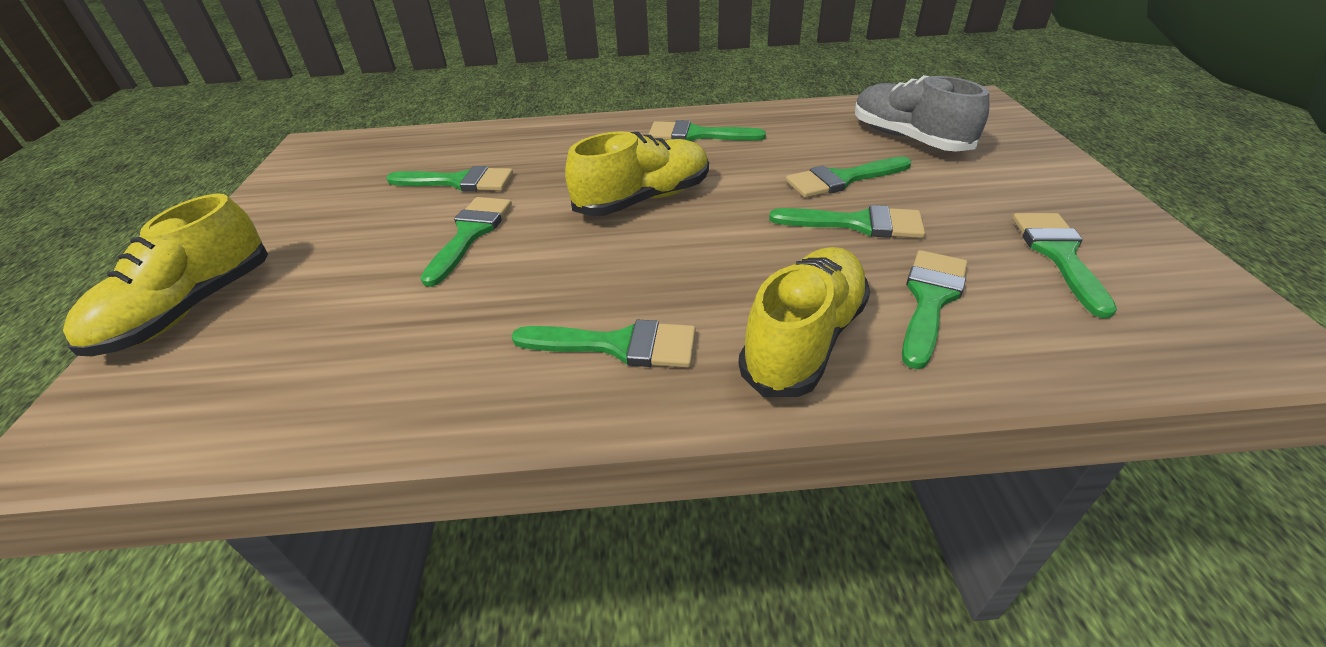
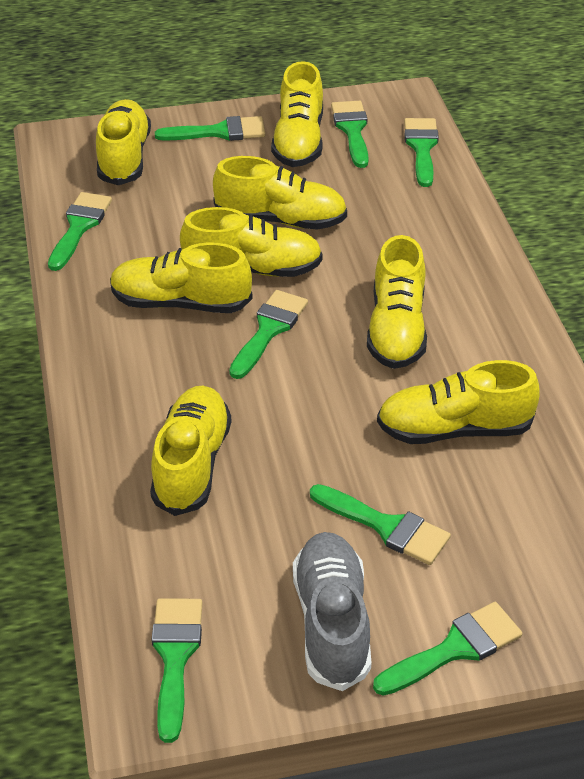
yellow shoe: [63,193,268,356] [565,131,709,216] [739,247,870,397] = 3 -> [96,99,151,185] [110,243,252,313] [150,386,231,516] [180,207,323,277] [213,156,347,230] [271,61,323,167] [367,235,427,369] [377,360,540,444] = 8

